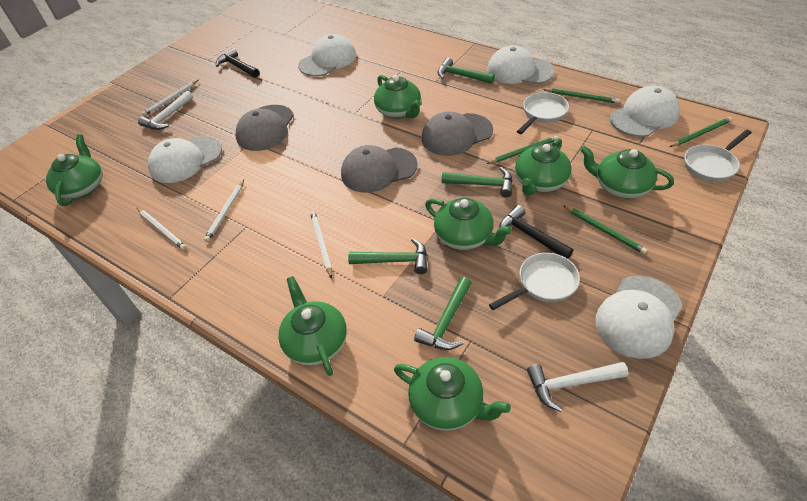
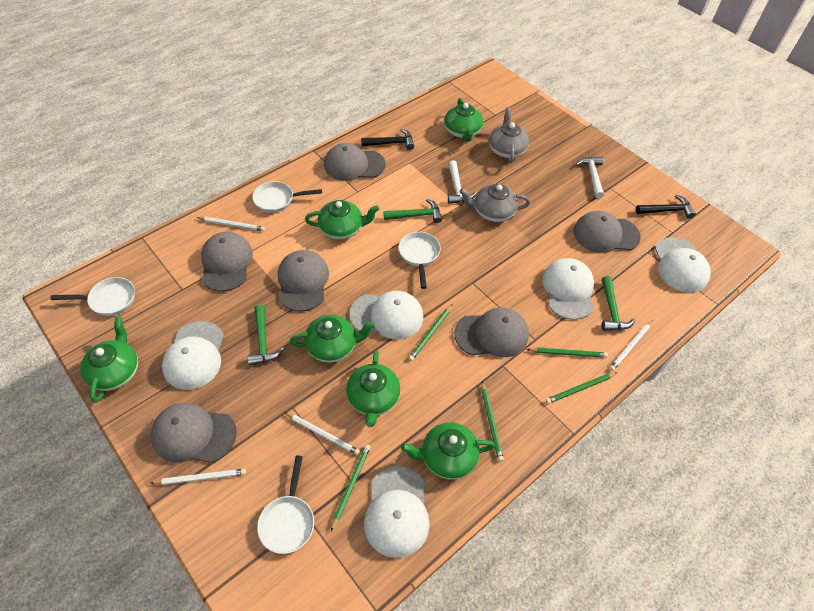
green hammer: [348,238,427,274] [414,277,472,350] [437,58,495,84] [441,167,513,197] = 4 -> [247,304,284,366] [384,199,442,223] [602,276,635,331] = 3
green pencil: [486,136,558,164] [543,88,620,104] [563,205,647,254] [669,117,732,147] = 4 -> [331,444,371,531] [409,305,452,361] [481,382,504,462] [527,347,608,358] [546,372,617,404] = 5
green teapot: [46,134,103,206] [278,276,347,376] [374,75,421,119] [394,357,511,431] [425,198,512,250] [515,138,572,196] [580,146,674,199] = 7 -> [80,317,138,403] [290,315,375,363] [305,200,379,240] [346,350,401,427] [401,422,495,479] [444,98,483,142] = 6
grey cap: [235,105,294,151] [341,145,418,193] [421,111,493,156] = 3 -> [151,403,237,463] [201,232,253,292] [278,250,329,312] [324,143,386,181] [454,307,529,357] [574,211,641,253] = 6
grey teapot: none = 0 -> [459,184,530,222] [489,107,529,163] = 2
white pan: [489,253,580,310] [517,92,569,134] [685,129,752,182] = 3 -> [51,277,135,316] [252,181,322,213] [257,455,314,554] [399,232,441,289] = 4

